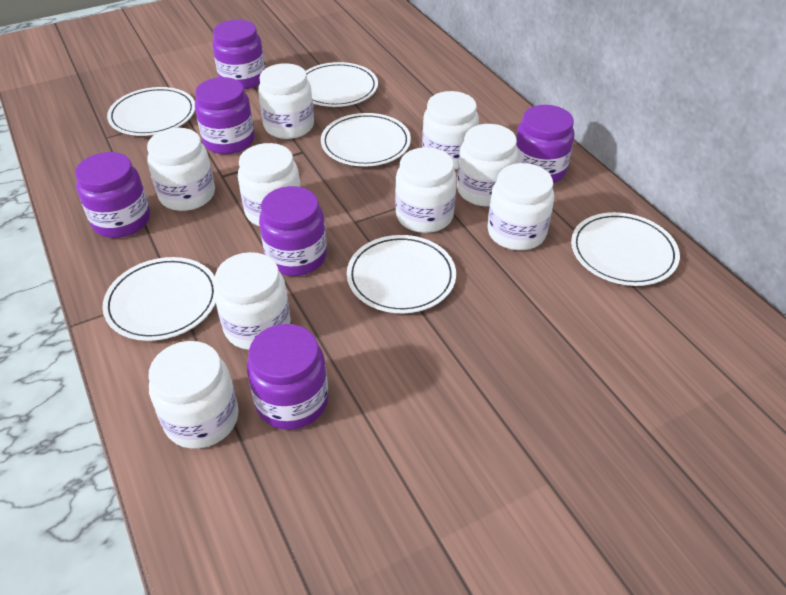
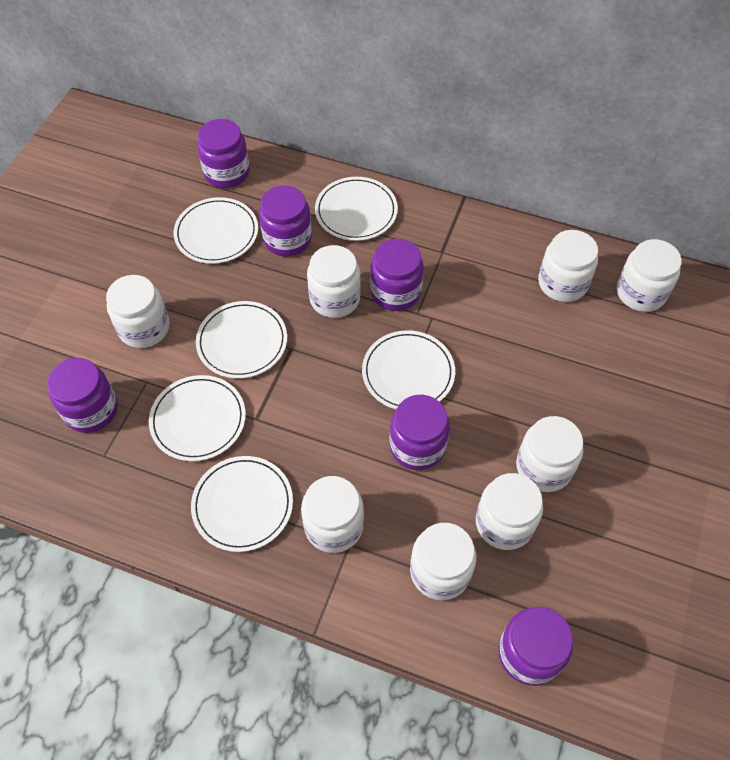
white jar: [147,128,215,211] [148,341,239,449] [214,252,291,350] [238,143,301,226] [258,63,314,139] [395,147,457,233] [422,91,479,170] [457,124,518,206] [487,163,554,250] = 9 -> [106,275,170,348] [301,476,364,553] [307,245,361,318] [410,523,476,600] [476,473,543,550] [516,416,583,492] [538,230,598,302] [617,239,682,312] = 8

